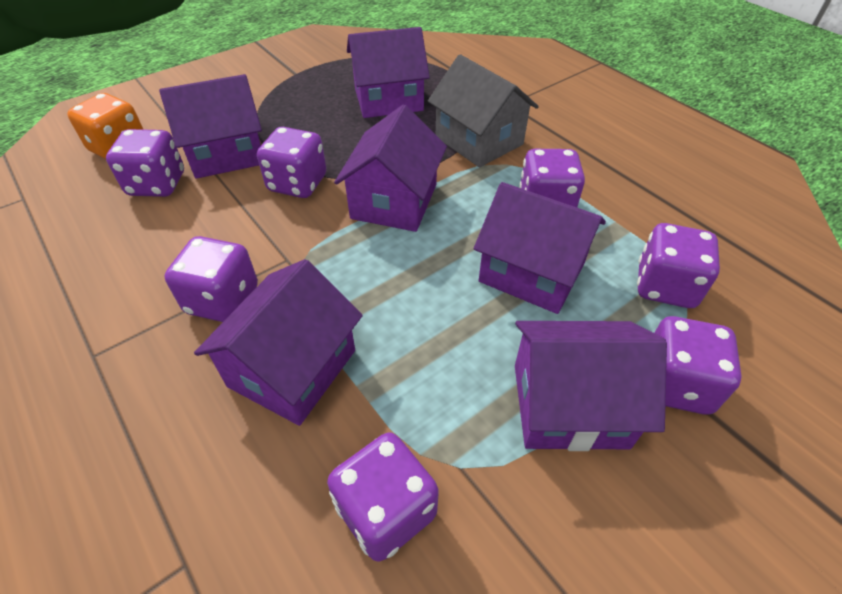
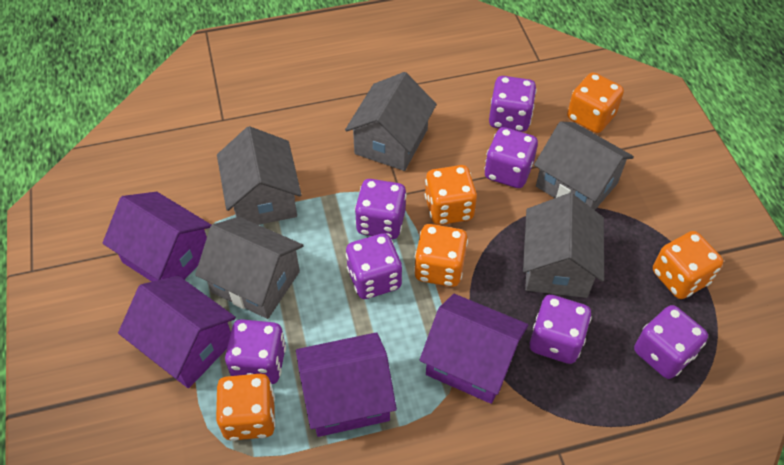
grey house: [428,54,539,167] = 1 -> [195,217,303,319] [217,126,302,225] [345,72,437,171] [523,193,604,298] [534,121,634,210] = 5
orange dice: [67,93,144,159] = 1 -> [216,374,276,441] [414,224,468,287] [425,165,477,225] [567,72,624,133] [653,231,723,299] = 5
purple house: [159,74,262,179] [194,259,363,426] [334,105,447,232] [347,27,430,118] [474,182,606,314] [515,321,667,451] = 6 -> [103,192,211,282] [118,276,236,388] [296,332,397,437] [420,294,529,404] = 4

